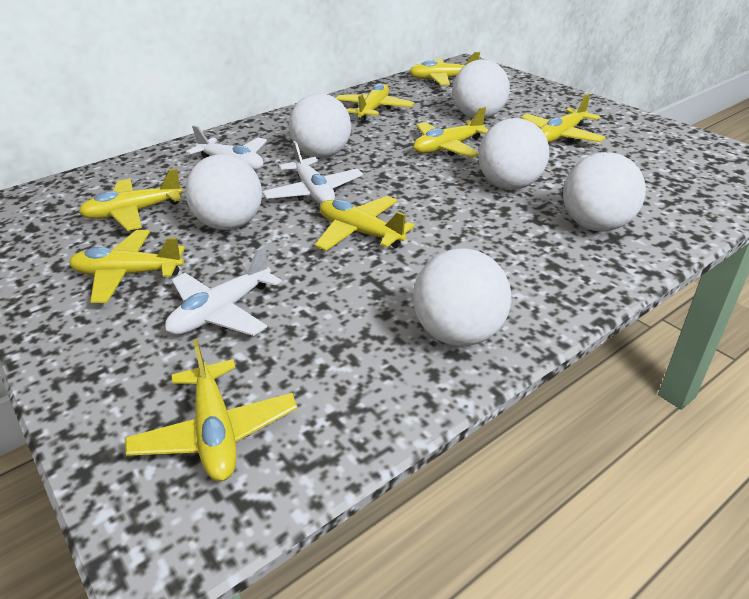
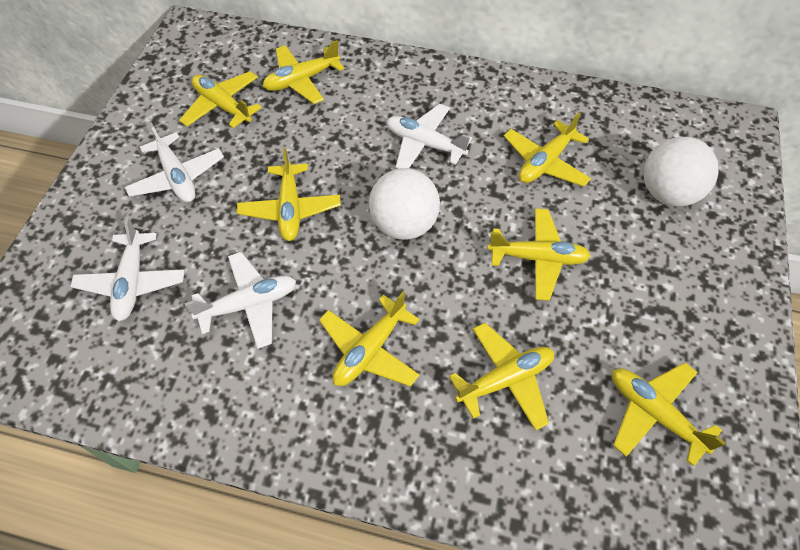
white ball: [185,154,262,230] [289,93,351,158] [413,248,512,346] [452,59,510,119] [478,118,549,189] [563,152,646,231] = 6 -> [369,168,440,240] [643,137,719,206] = 2
white plane: [165,245,282,336] [186,125,267,170] [262,141,363,204] = 3 -> [70,217,185,321] [125,122,224,202] [184,252,296,349] [387,104,472,169] = 4

